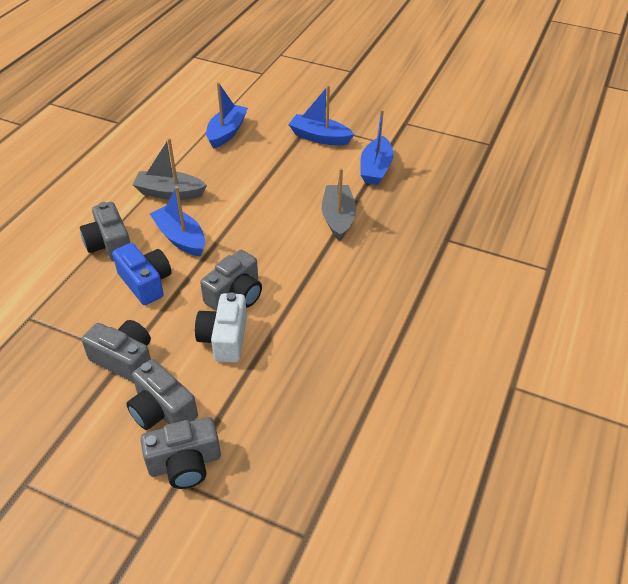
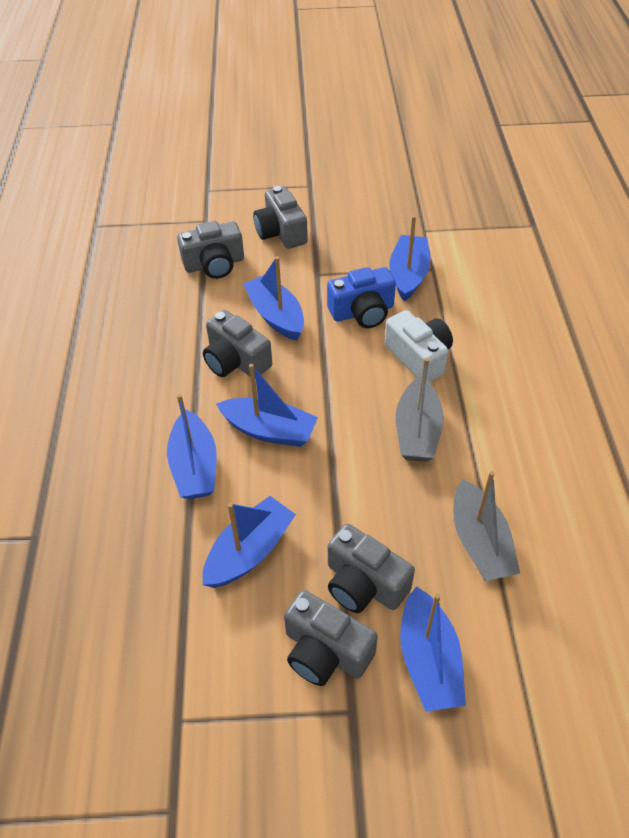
blue boat: [150,186,205,257] [206,82,248,149] [288,85,354,145] [360,109,394,185] = 4 -> [167,394,217,499] [203,496,296,588] [216,364,318,447] [243,256,304,341] [389,215,430,301] [400,586,466,712] = 6

